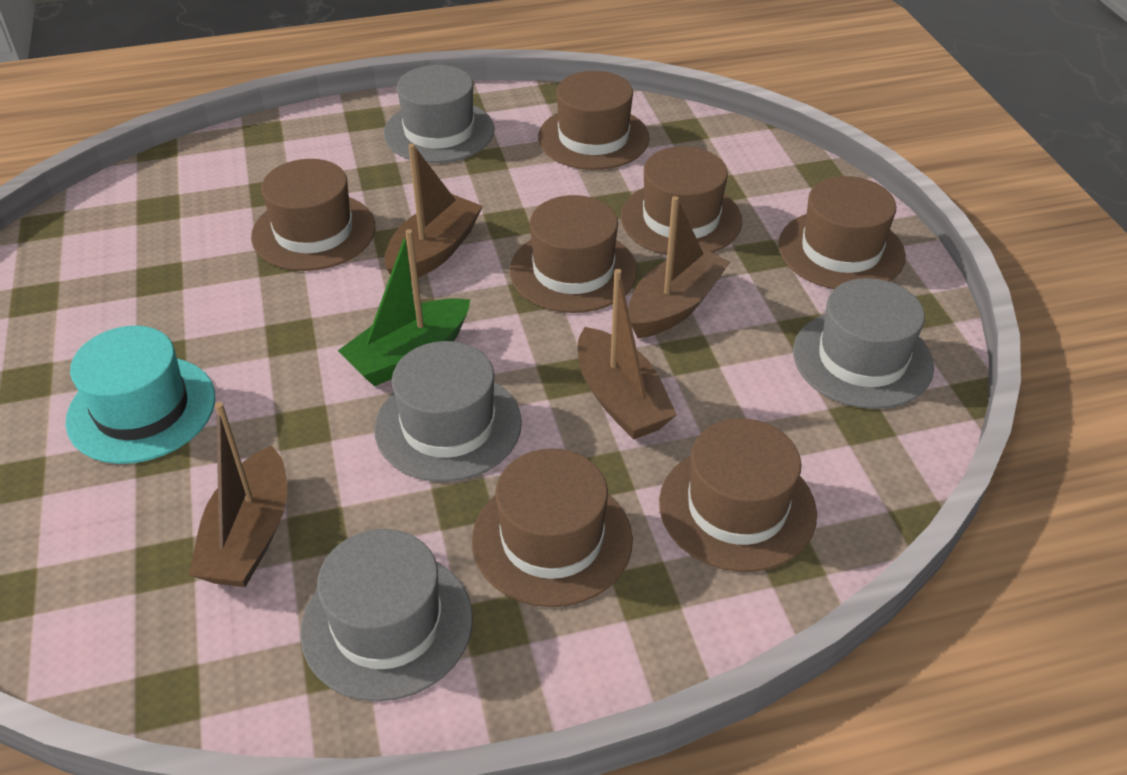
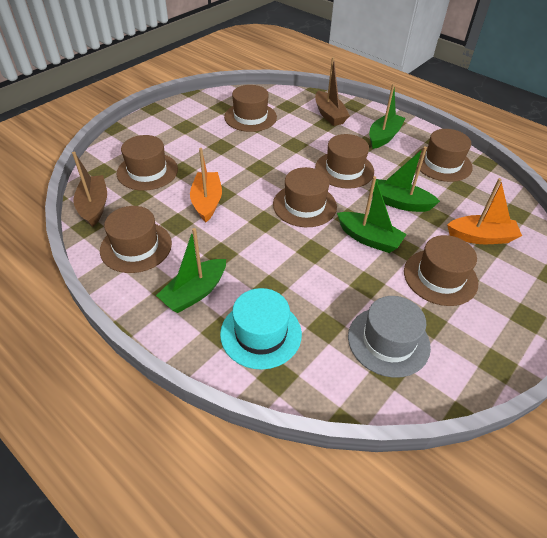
brown boat: [189,402,287,587] [384,144,483,281] [578,269,677,440] [628,196,730,338] = 4 -> [72,152,107,227] [315,57,350,126] = 2
green boat: [338,229,470,386] = 1 -> [156,228,226,313] [337,176,407,253] [369,84,405,149] [373,146,440,212] = 4
grey hat: [300,529,473,702] [374,341,522,482] [384,65,494,163] [793,278,934,409] = 4 -> [348,296,431,378] = 1
orange boat: none = 0 -> [190,148,222,222] [447,178,522,244] = 2

